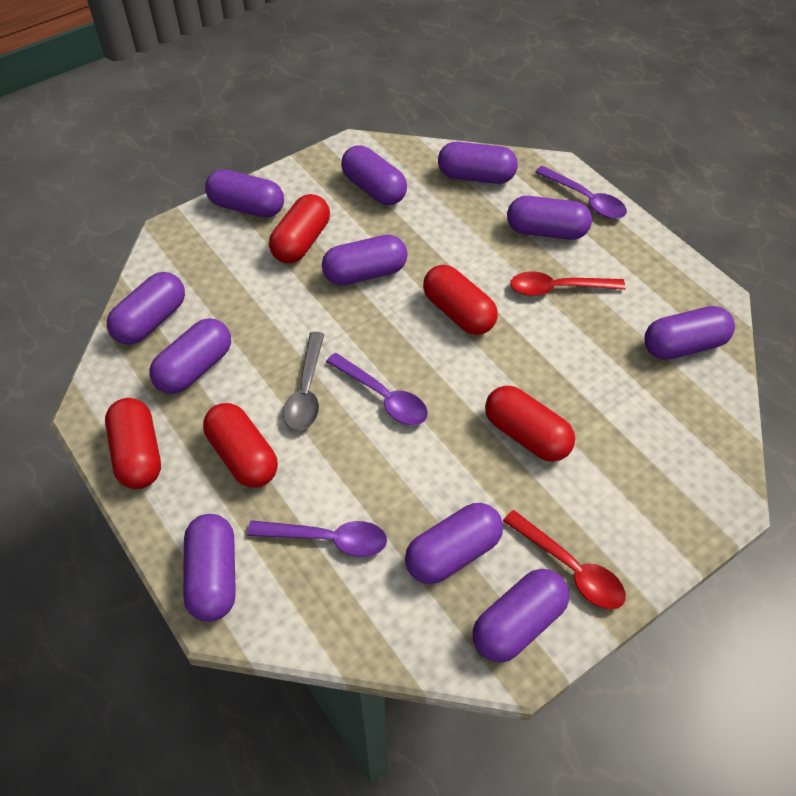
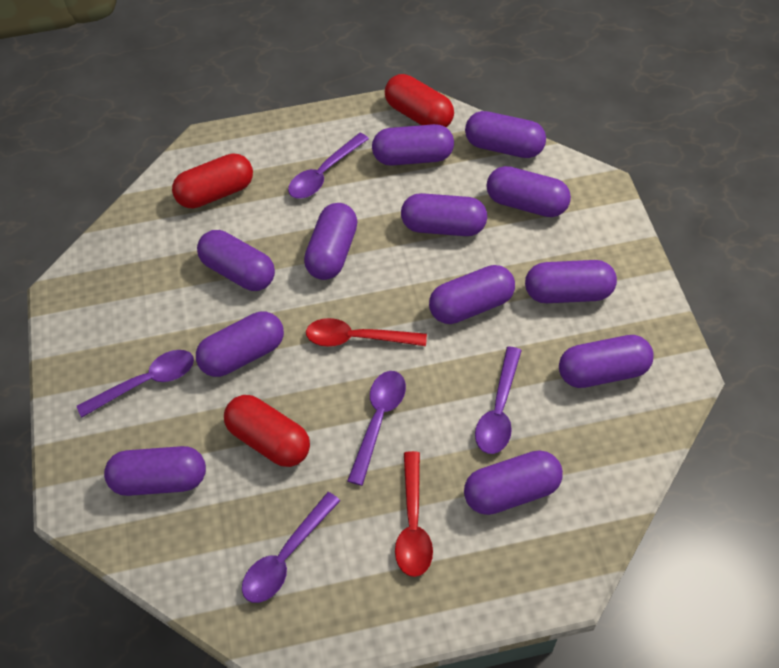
grey spoon: [283,332,325,431] = 1 -> none = 0
purple capsule: [107,272,185,345] [149,318,231,394] [183,514,236,622] [205,169,284,218] [322,235,407,285] [341,145,407,205] [405,503,503,584] [438,142,518,184] [473,569,569,663] [507,196,592,240] [645,306,735,360] = 11 -> [104,446,206,496] [196,312,284,377] [197,230,275,291] [304,203,357,280] [372,124,454,166] [401,193,487,236] [429,265,515,324] [464,450,563,515] [465,111,546,158] [486,166,571,217] [525,260,617,303] [559,335,654,388] = 12
purple spoon: [247,520,387,557] [326,353,428,425] [535,166,627,219] = 3 -> [77,350,194,417] [242,492,340,603] [288,133,369,199] [347,371,406,486] [475,347,522,454] = 5
red capsule: [105,398,161,489] [203,403,278,488] [269,194,330,263] [423,265,498,335] [485,386,575,462] = 5 -> [172,153,253,209] [224,395,310,467] [385,74,454,128] = 3

